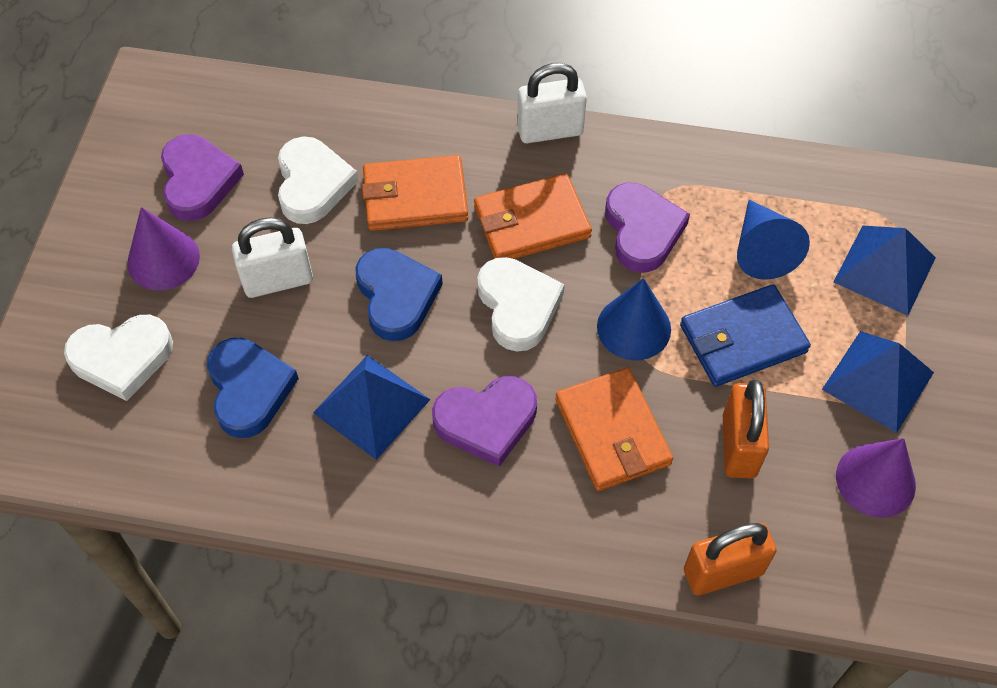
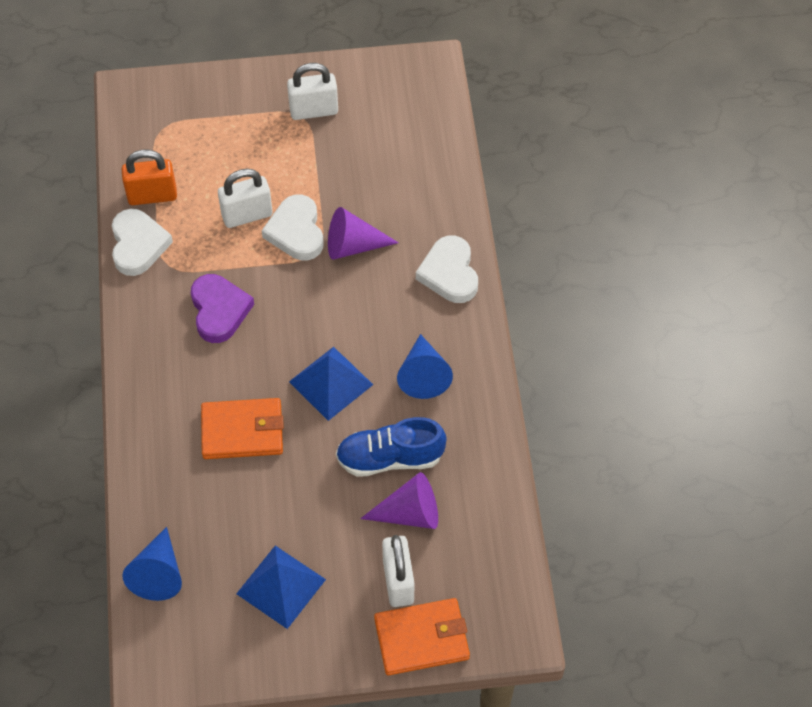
blue heart: [207,338,299,438] [355,248,443,341] = 2 -> none = 0
blue pyramid: [313,355,431,460] [822,331,934,433] [834,226,936,316] = 3 -> [236,546,326,629] [289,347,373,421] = 2
blue shoe: none = 0 -> [336,417,447,477] = 1
blue wallet: [680,284,811,387] = 1 -> none = 0
orange padlock: [684,523,777,595] [723,379,769,478] = 2 -> [122,150,177,205] = 1
orange wallet: [361,155,468,231] [474,173,592,259] [555,368,673,491] = 3 -> [201,398,284,459] [374,598,470,675] = 2
purple heart: [161,134,244,221] [432,376,537,467] [605,183,690,272] = 3 -> [191,274,254,343] = 1
white padlock: [232,217,313,298] [517,63,587,143] = 2 -> [218,169,273,228] [287,63,338,120] [382,535,414,607] = 3

